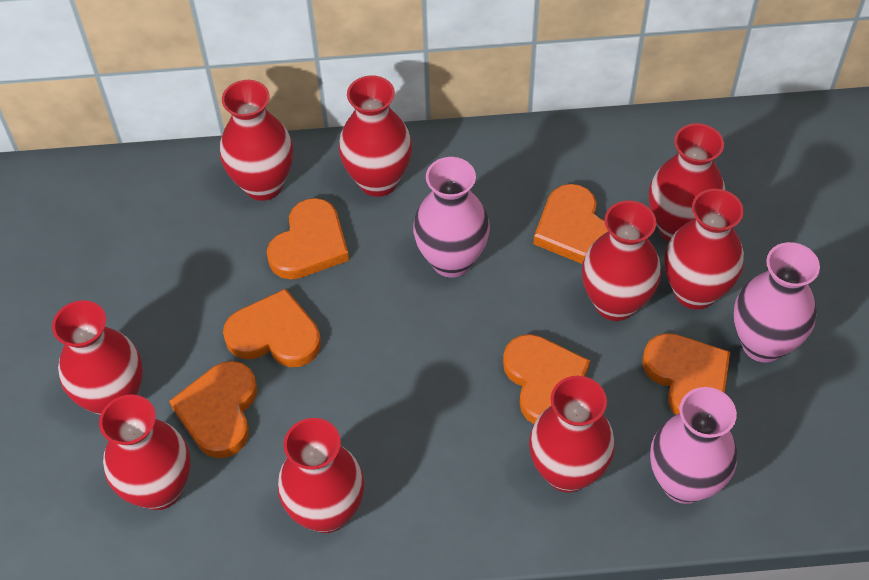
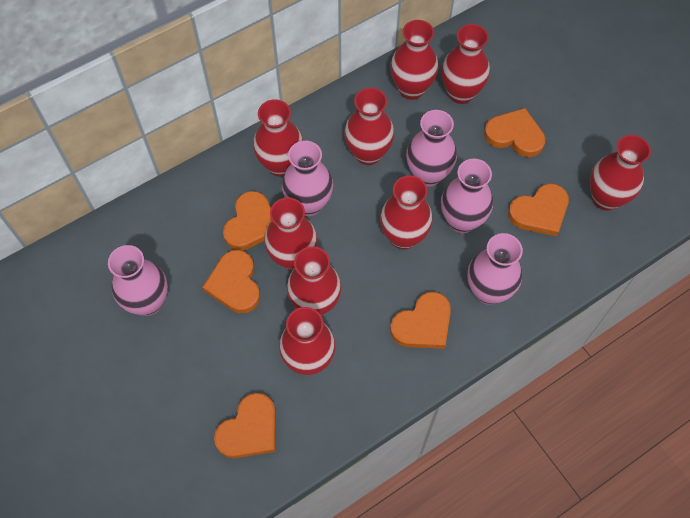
pink vase: [413,157,490,278] [650,387,737,504] [734,242,820,363] = 3 -> [108,245,168,316] [282,141,333,216] [406,110,457,187] [441,159,493,233] [468,233,523,305] = 5

